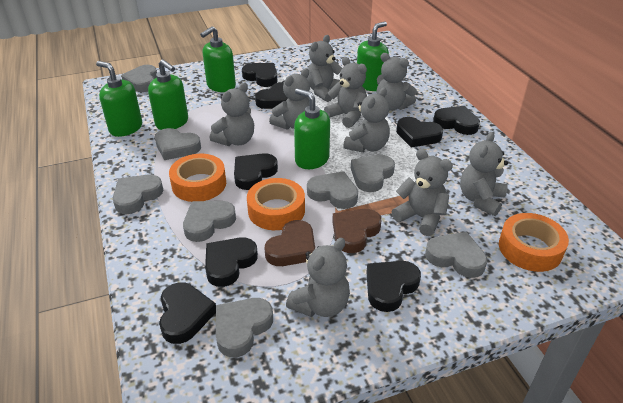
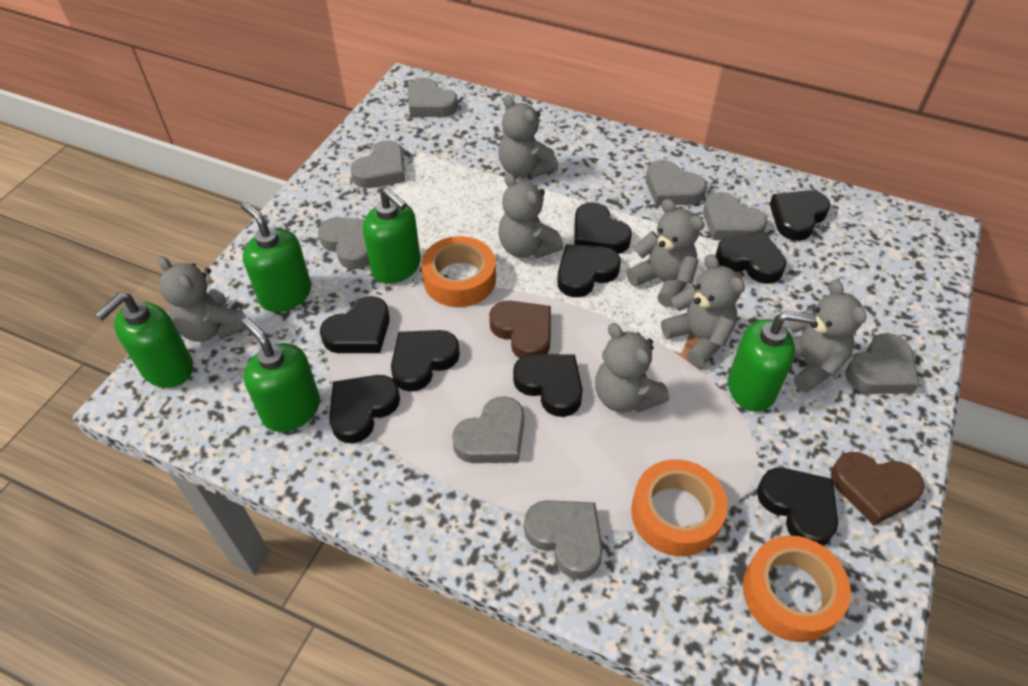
black heart: [159,282,216,344] [205,238,258,287] [234,153,278,190] [242,63,277,87] [255,82,288,109] [367,261,421,312] [396,117,443,148] [433,106,480,135] = 8 -> [320,296,390,353] [329,375,400,443] [391,330,460,392] [513,354,583,417] [557,244,621,297] [574,202,632,254] [715,231,786,284] [757,468,838,546] [770,190,831,241] = 9
grey teddy bear: [210,82,254,146] [269,68,310,130] [286,238,350,317] [307,35,342,102] [324,57,367,128] [343,87,390,153] [376,53,417,111] [392,149,453,236] [460,132,508,216] = 9 -> [158,256,246,342] [498,173,563,258] [499,95,558,177] [595,323,669,413] [626,199,704,307] [661,254,745,367] [787,280,867,393] = 7

